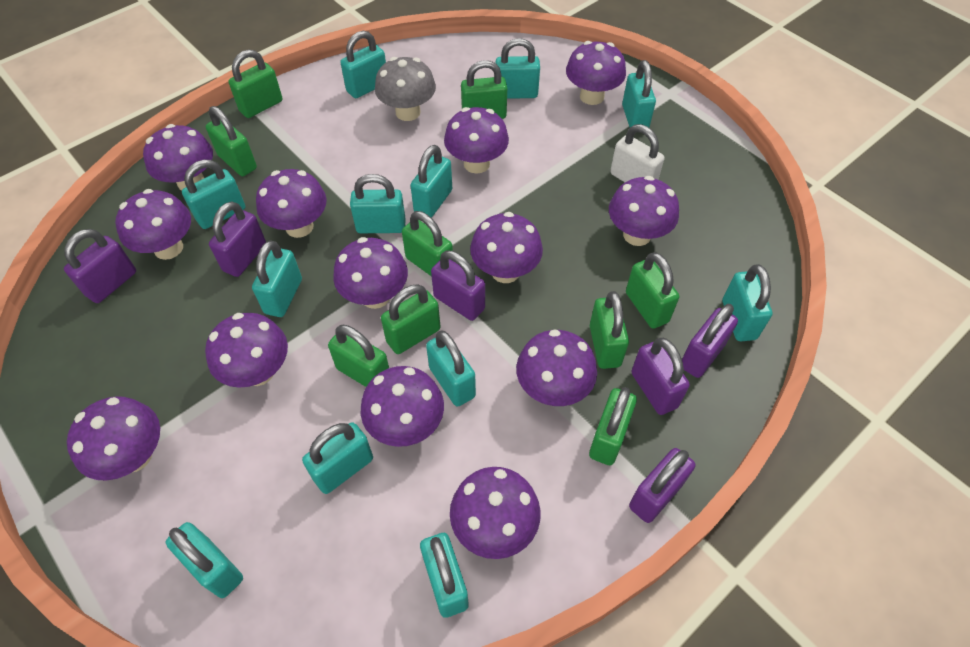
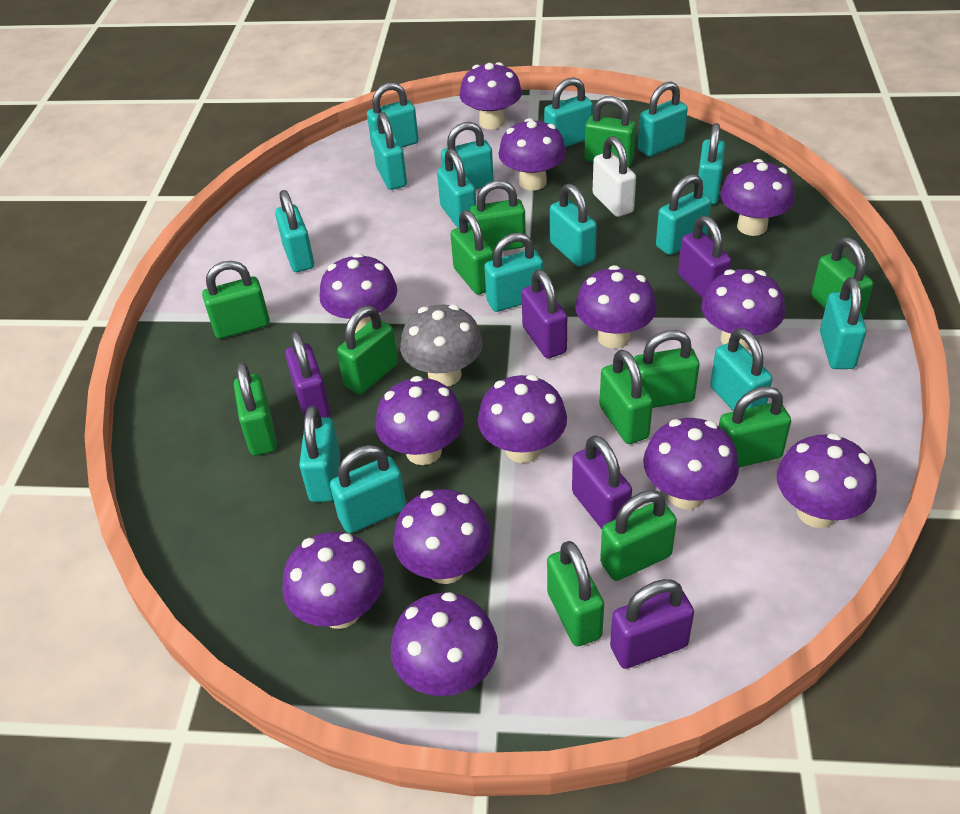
green padlock: [206,106,257,176] [228,50,282,118] [328,325,389,387] [381,284,441,354] [402,211,453,277] [461,60,507,119] [589,387,637,465] [590,291,629,369] [626,252,679,329] = 9 -> [202,261,270,339] [234,362,277,456] [337,306,398,394] [450,210,493,295] [470,180,526,252] [547,541,604,646] [584,96,636,167] [599,349,653,444] [600,490,677,581] [634,330,699,408] [719,386,791,467] [811,237,873,318] = 12
purple padlock: [64,229,136,303] [209,202,266,277] [431,250,485,321] [629,448,695,523] [631,338,690,415] [682,304,738,378] = 6 -> [285,331,330,418] [521,269,567,358] [572,435,632,529] [610,579,694,669] [678,216,731,299] = 5
turquoise padlock: [166,522,243,598] [182,160,245,229] [252,240,302,317] [302,422,373,494] [340,31,386,98] [350,174,406,233] [410,145,452,218] [420,533,469,618] [426,331,476,407] [495,38,540,99] [622,60,656,127] [723,264,773,341] = 12 -> [275,190,314,272] [299,406,341,502] [330,445,406,533] [367,82,419,148] [371,112,407,190] [437,149,476,228] [441,122,494,189] [484,233,543,312] [544,77,593,147] [550,184,597,267] [638,82,688,156] [656,174,711,255] [698,123,725,204] [710,328,773,411] [820,277,866,369] = 15

